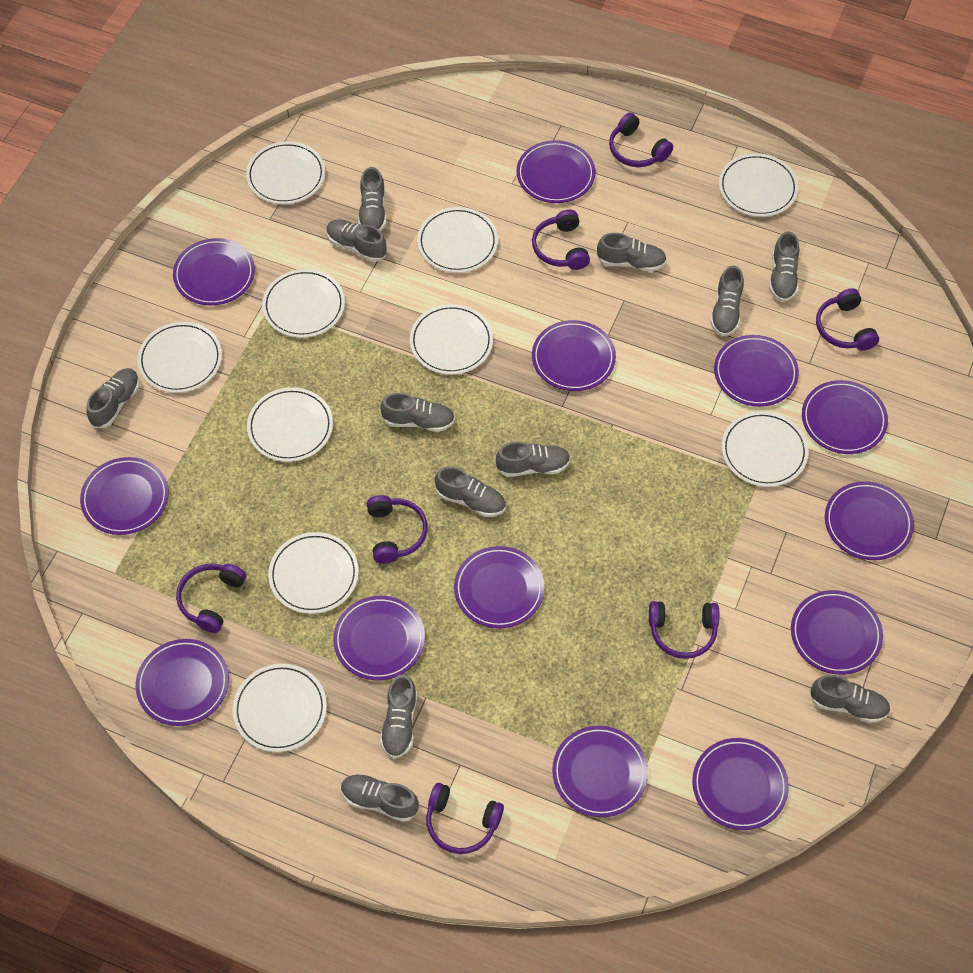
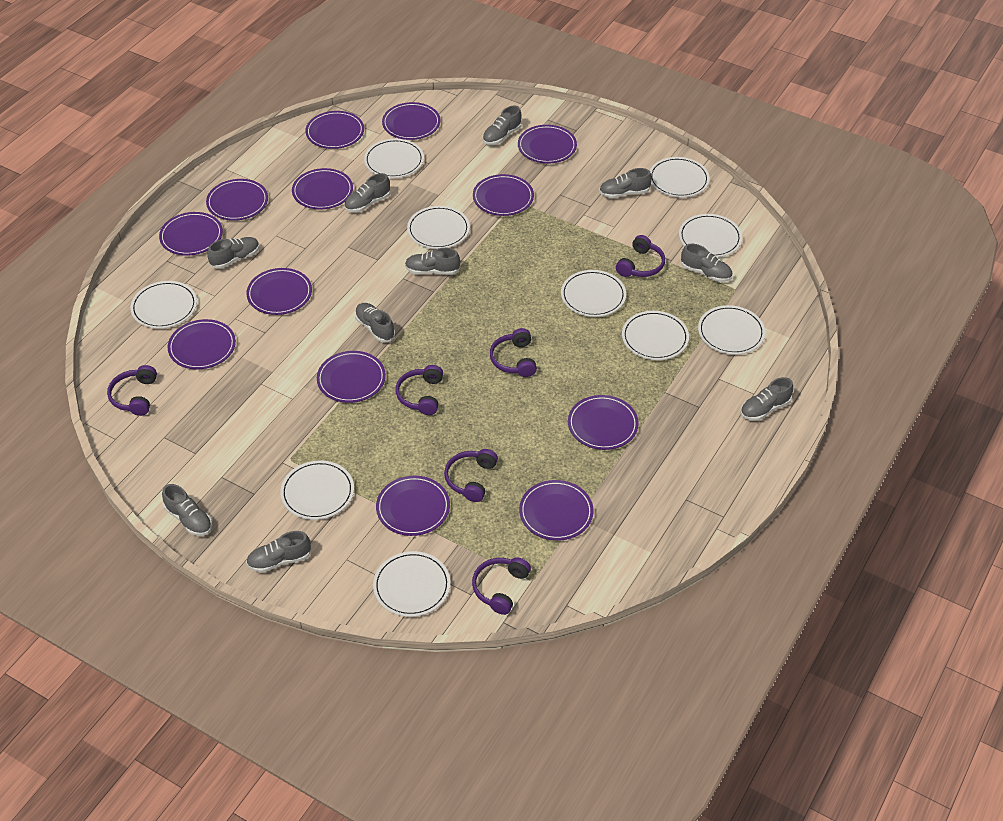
grey shoe: [86,368,140,428] [326,219,387,262] [341,774,419,822] [358,167,386,231] [380,393,455,432] [380,674,417,759] [435,466,506,517] [496,442,571,477] [597,233,667,272] [710,266,744,336] [769,232,799,302] [810,675,891,723] = 12 -> [162,484,212,536] [207,237,259,269] [246,531,311,573] [344,173,390,212] [355,303,395,342] [405,248,460,275] [483,106,522,145] [599,168,652,198] [681,244,732,282] [740,377,793,421] = 10
purple headphones: [176,564,246,633] [367,495,428,564] [426,783,504,854] [532,209,590,270] [609,113,673,167] [649,601,719,659] [816,288,879,351] = 7 -> [107,365,157,416] [396,365,443,415] [444,449,498,502] [472,557,531,615] [490,328,537,377] [616,235,665,277] = 6

